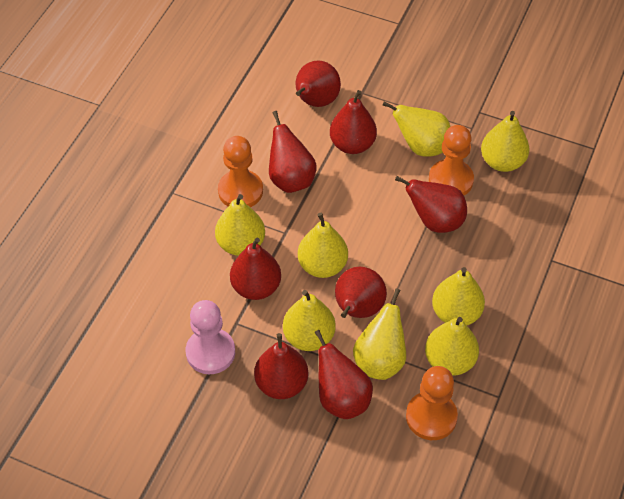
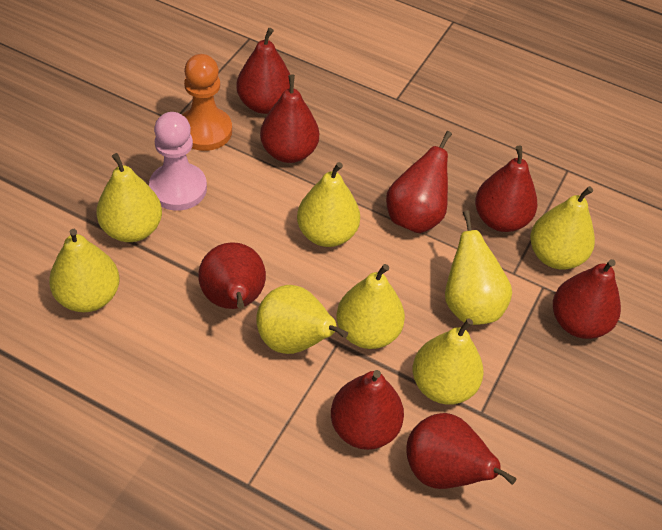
orange pawn: [218,136,263,207] [406,366,458,440] [429,125,474,195] = 3 -> [183,54,232,151] = 1

